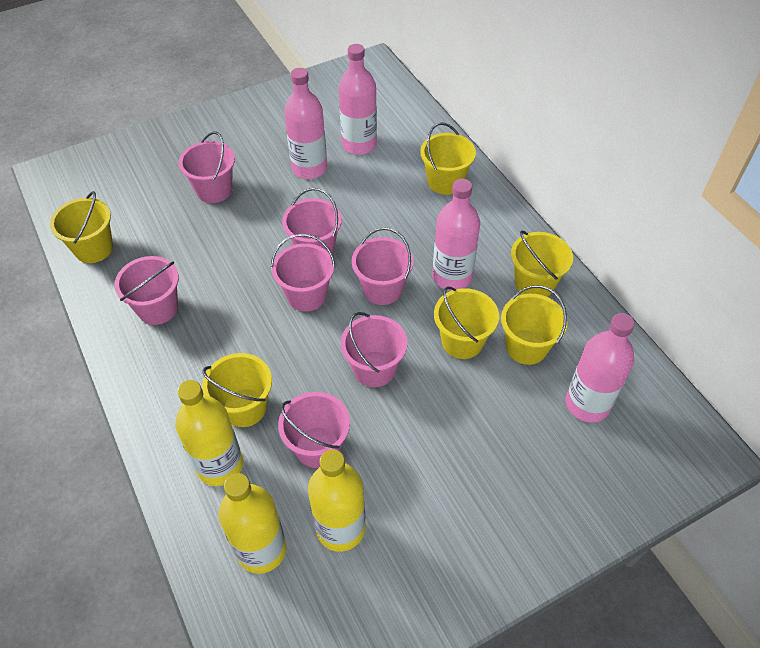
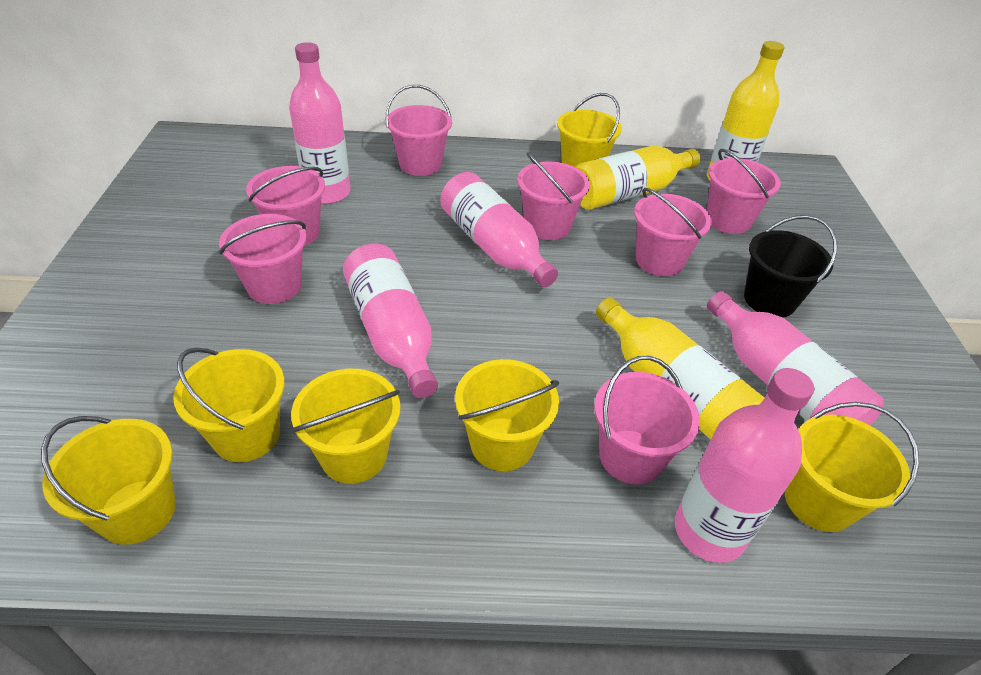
black bucket: none = 0 -> [744,215,837,317] = 1
pink bottle: [284,68,327,179] [339,44,377,155] [432,179,480,291] [566,313,635,423] = 4 -> [289,42,351,204] [343,244,438,398] [440,172,558,287] [675,368,814,563] [707,291,884,425] = 5

